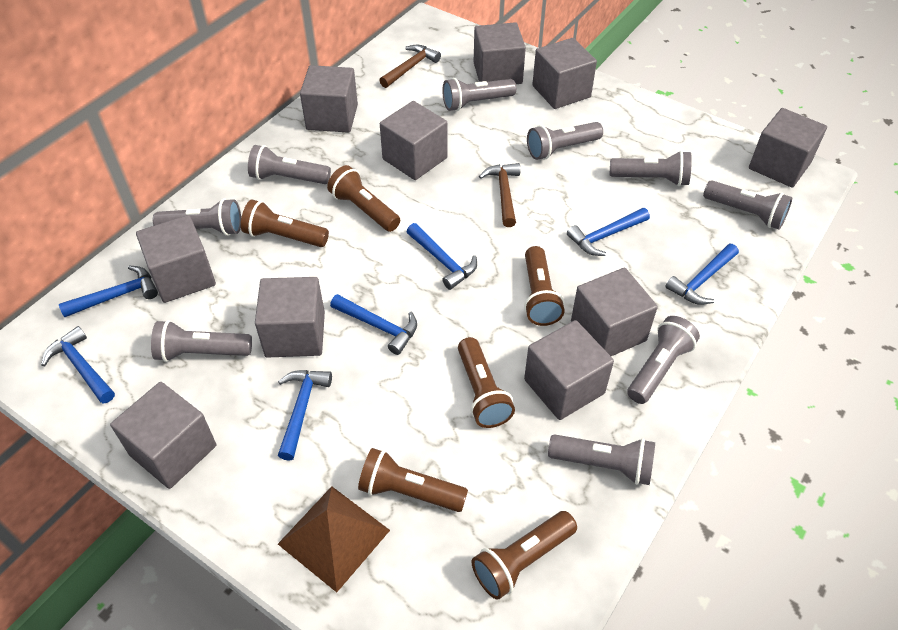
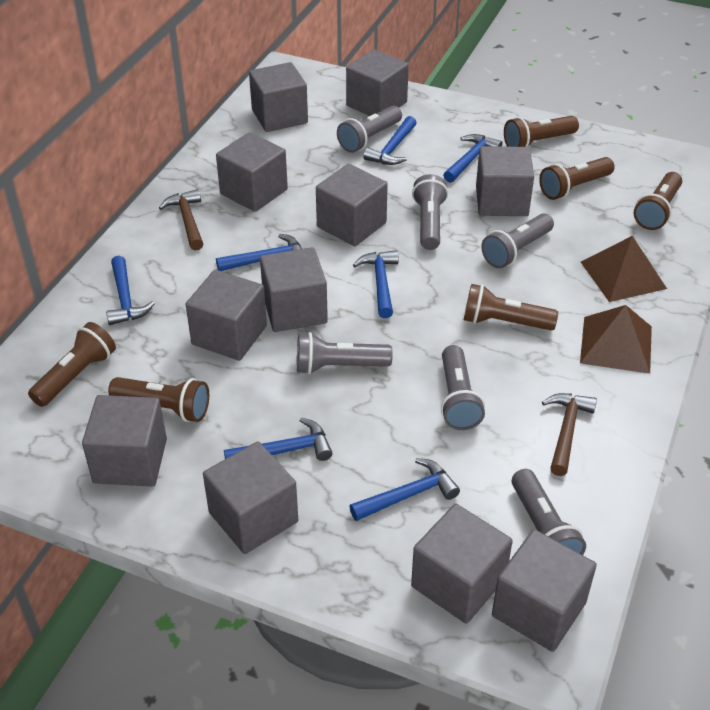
brown pyramid: [278,486,390,592] = 1 -> [580,305,652,374] [581,236,667,302] = 2
grey cube: [110,382,216,489] [136,215,216,303] [255,277,325,358] [300,65,358,133] [380,101,447,180] [474,22,526,84] [524,320,614,420] [532,38,597,109] [571,268,658,356] [749,108,827,188] = 10 -> [82,395,167,486] [186,270,267,361] [203,441,298,554] [216,132,288,212] [249,62,308,132] [260,247,328,332] [316,164,388,246] [346,49,409,116] [411,504,513,624] [476,146,534,216] [492,529,597,652] = 11
grey flashlight: [151,320,252,362] [153,198,241,236] [248,145,331,184] [442,78,516,111] [527,122,603,160] [548,434,655,485] [610,151,692,186] [627,316,700,404] [703,180,792,230] = 9 -> [297,332,393,374] [337,106,402,153] [412,174,448,250] [441,345,485,430] [481,213,554,268] [512,469,586,555] = 6

